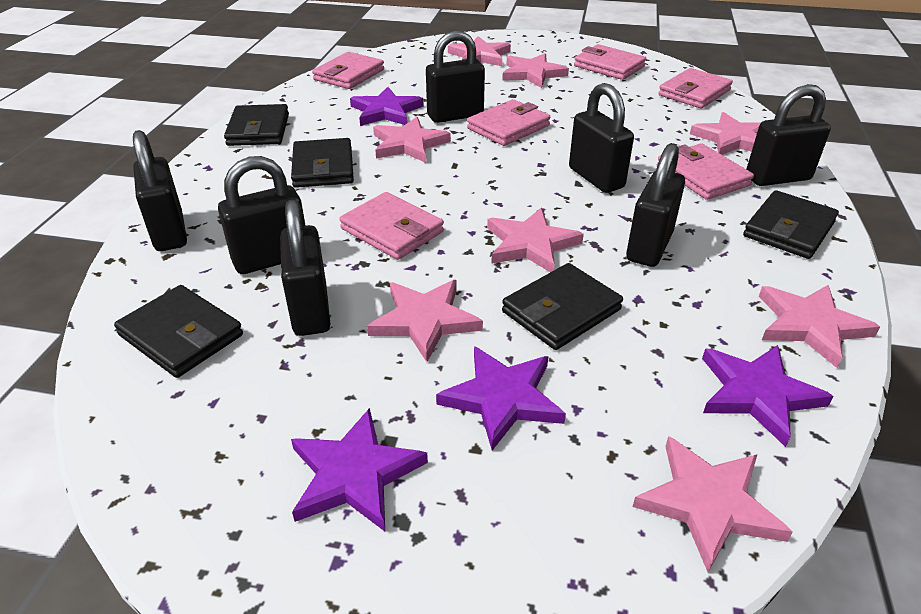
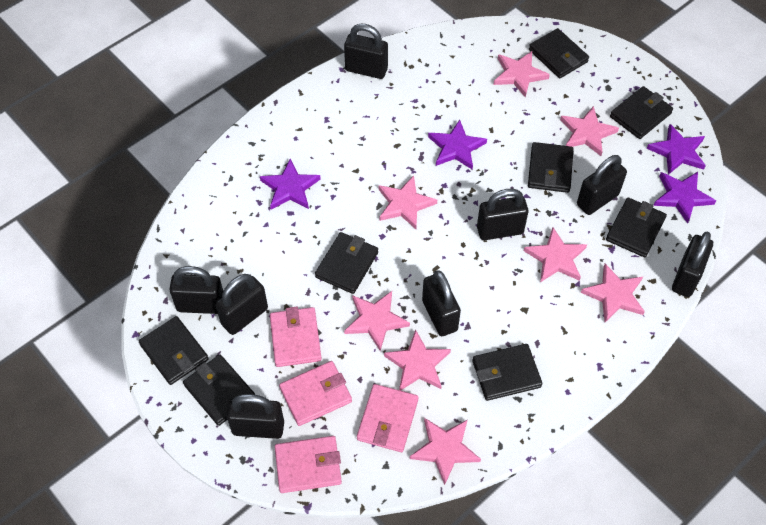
black padlock: [133,130,187,251] [218,156,305,274] [280,200,330,336] [426,30,485,123] [569,83,634,193] [626,143,685,267] [747,84,831,186] = 7 -> [169,266,223,314] [215,274,268,335] [227,394,284,439] [344,24,388,79] [422,270,461,336] [477,188,529,240] [577,155,627,215] [672,232,713,297] = 8
black wallet: [114,285,243,378] [224,104,289,146] [291,138,354,188] [502,263,623,350] [743,190,839,259] = 5 -> [139,316,209,385] [183,354,255,426] [315,232,378,294] [472,344,542,401] [528,142,574,193] [529,28,589,78] [606,198,667,257] [610,86,673,139] = 8
pink wallet: [312,52,384,89] [339,192,444,260] [467,99,550,146] [574,44,646,80] [657,143,754,200] [658,68,733,109] = 6 -> [270,307,322,367] [275,436,342,493] [279,361,352,426] [357,384,418,452] = 4

